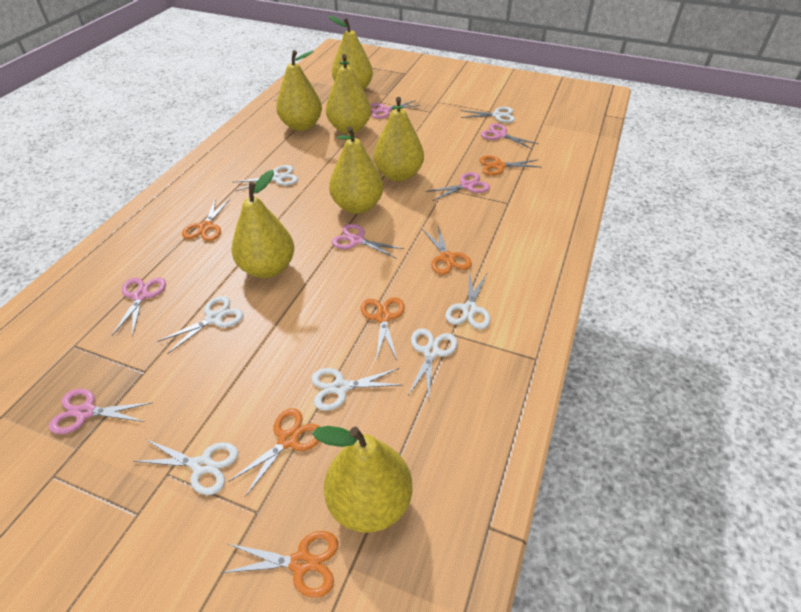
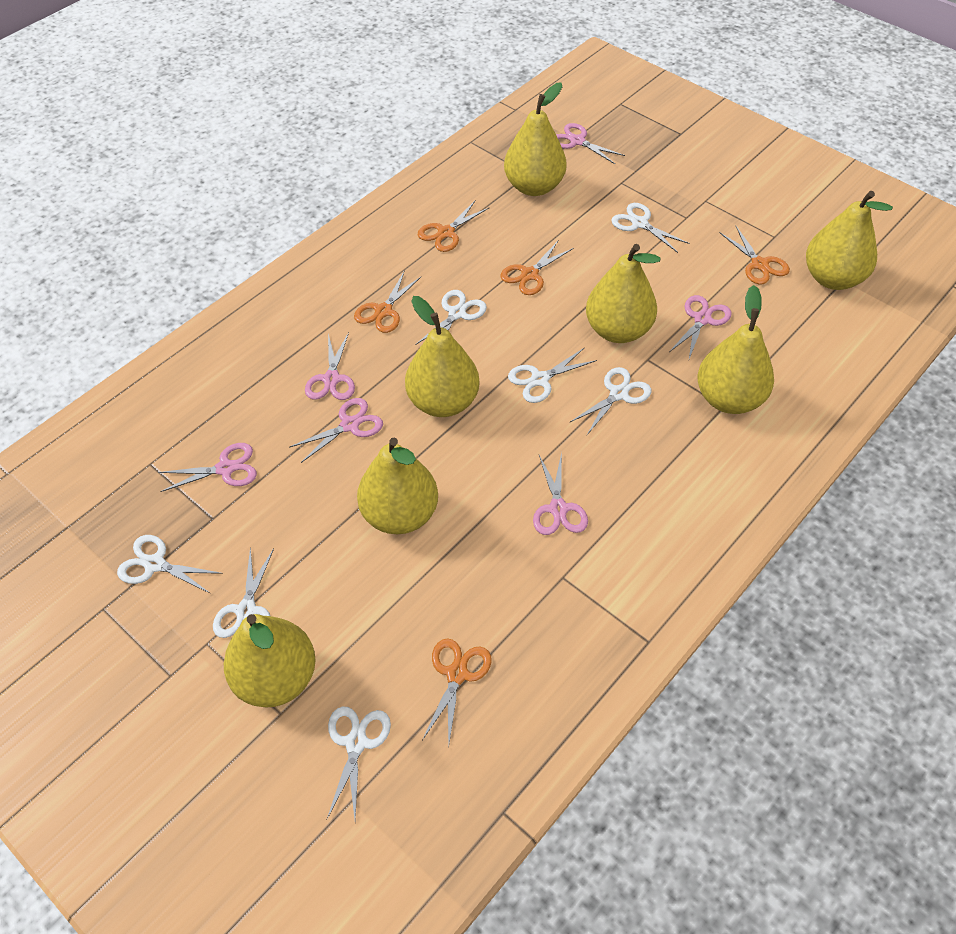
orange scissors: [182,198,230,241] [221,531,338,598] [228,408,320,497] [361,297,405,361] [422,226,472,275] [479,156,540,176] = 6 -> [354,270,422,333] [418,200,490,252] [422,638,492,746] [500,241,574,295] [719,226,790,284] = 5

